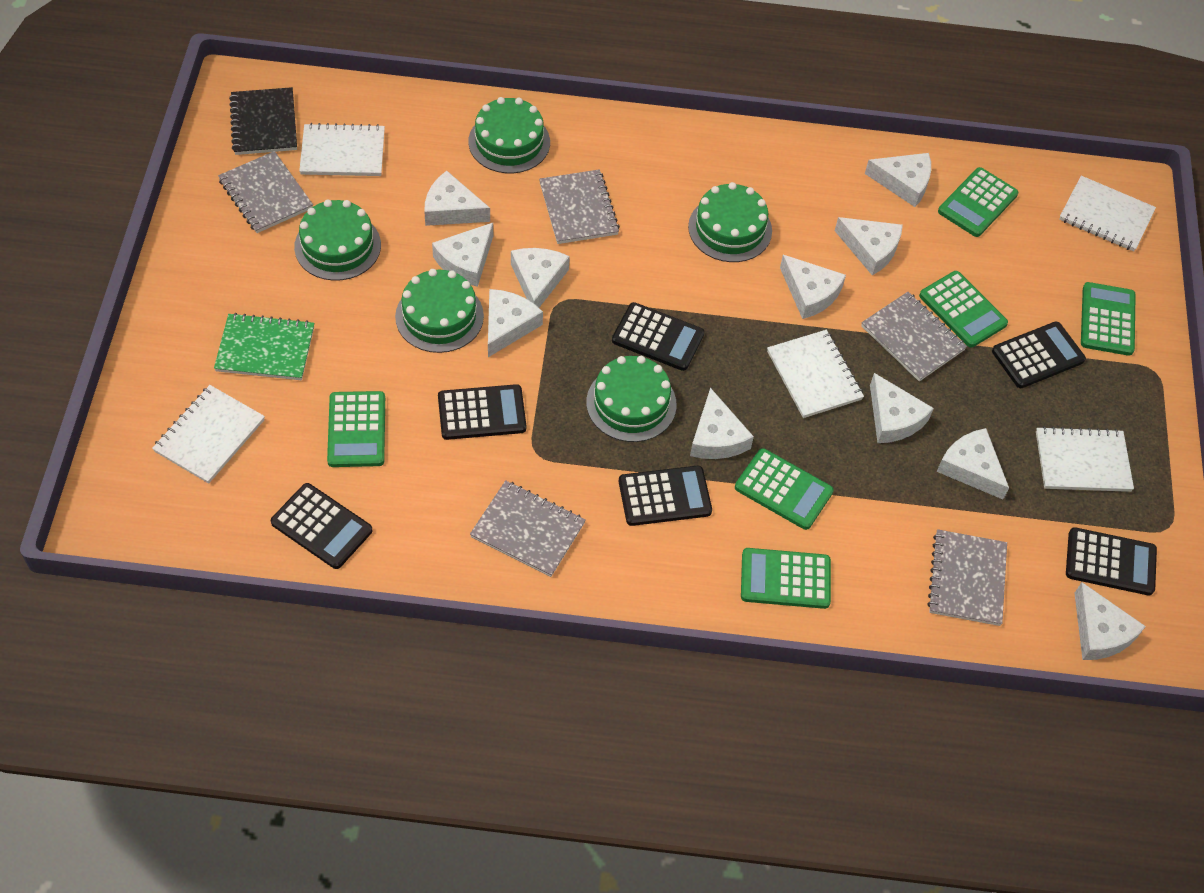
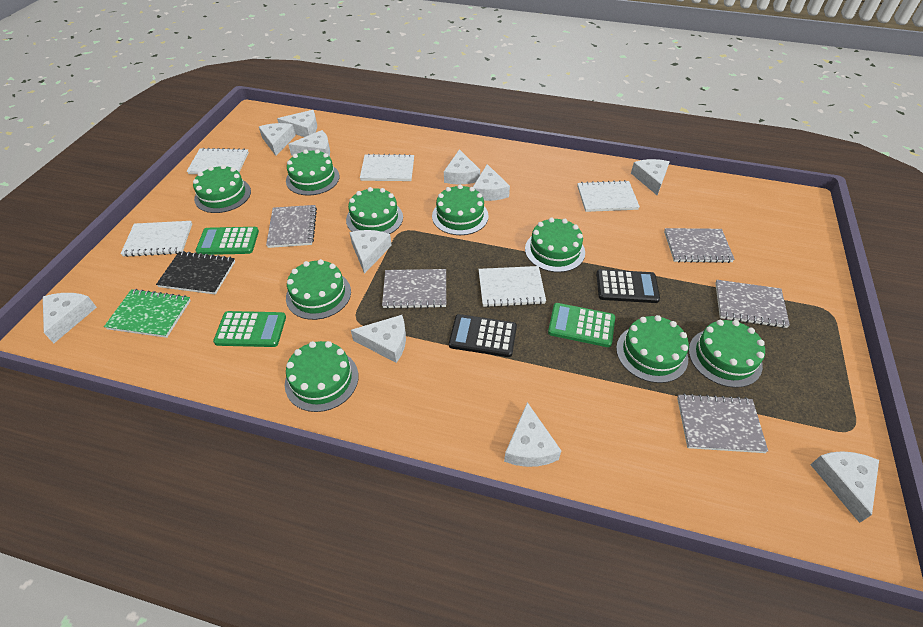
black calculator: [271,483,372,569] [438,384,526,440] [612,302,705,371] [619,466,712,526] [992,322,1086,388] [1066,527,1157,595] = 6 -> [449,314,517,357] [596,269,660,303] = 2
green cake: [294,199,381,281] [395,269,484,353] [468,97,550,173] [586,356,677,442] [688,182,772,262] = 5 -> [193,165,251,213] [285,341,358,412] [286,149,340,196] [286,259,351,320] [346,187,403,234] [432,185,489,235] [525,218,585,272] [616,315,689,383] [689,320,765,388] = 9
green calculator: [327,391,385,467] [735,448,834,530] [741,548,831,609] [919,271,1008,348] [938,167,1018,237] [1081,282,1136,356] = 6 -> [196,227,259,255] [213,311,286,347] [548,303,615,347] = 3

